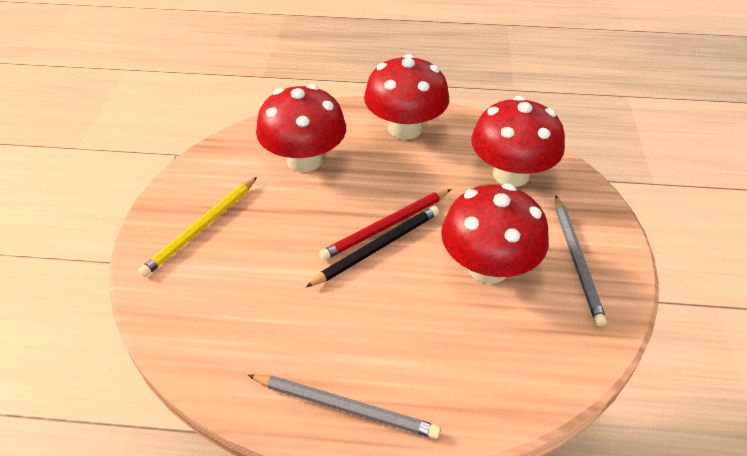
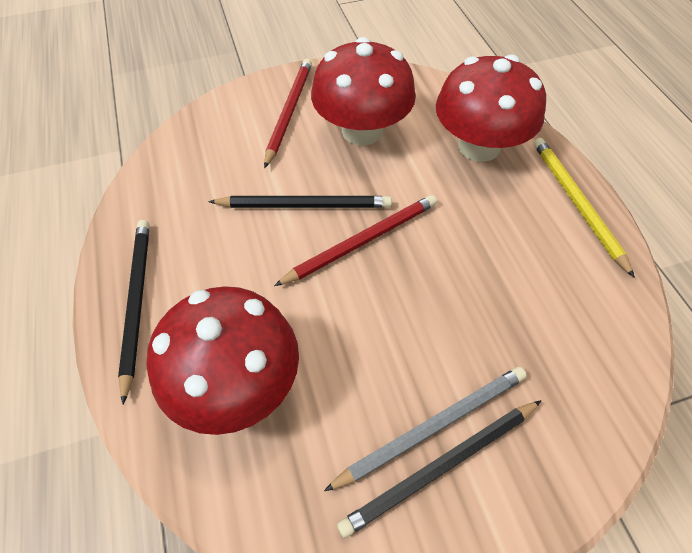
black pencil: [306,206,439,287] = 1 -> [118,220,150,404] [208,196,392,208] [337,400,542,538] = 3
grey pencil: [248,374,441,439] [555,196,607,326] = 2 -> [324,366,527,491] = 1
red mushroom: [256,84,346,172] [364,54,449,139] [441,184,549,284] [471,96,565,187] = 4 -> [147,286,299,435] [311,37,416,146] [436,54,546,162] = 3
red pencil: [319,189,451,260] = 1 -> [264,58,312,168] [274,195,437,286] = 2

